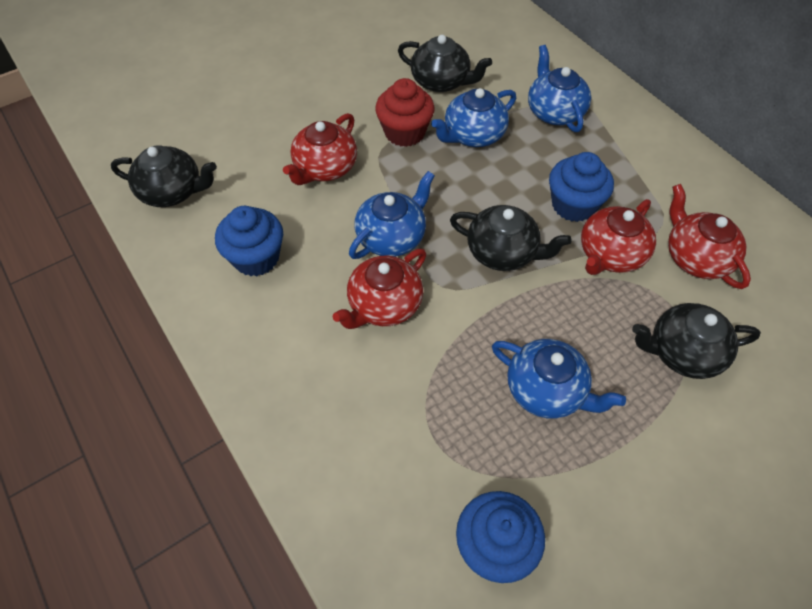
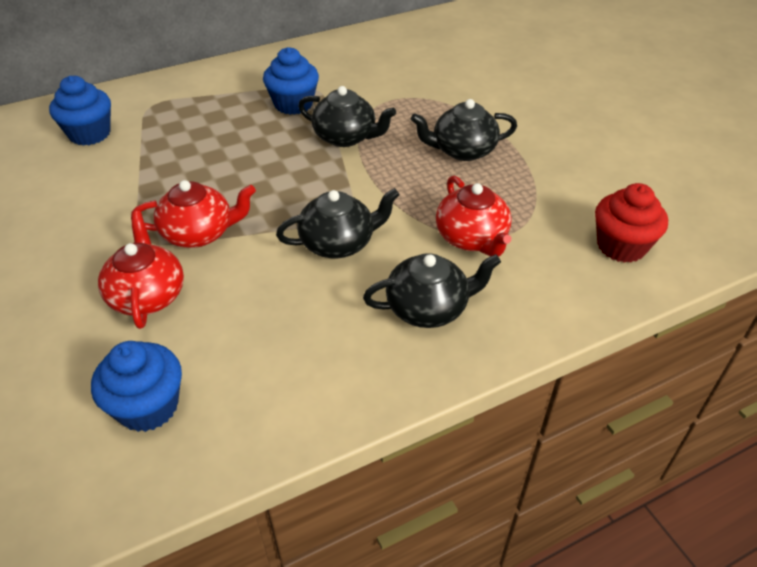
blue teapot: [349,171,435,259] [431,88,516,147] [492,339,626,419] [528,45,591,132] = 4 -> none = 0
red teapot: [283,113,357,185] [333,249,426,329] [581,199,656,275] [668,184,751,289] = 4 -> [98,211,184,329] [131,180,256,248] [436,176,512,256] = 3

